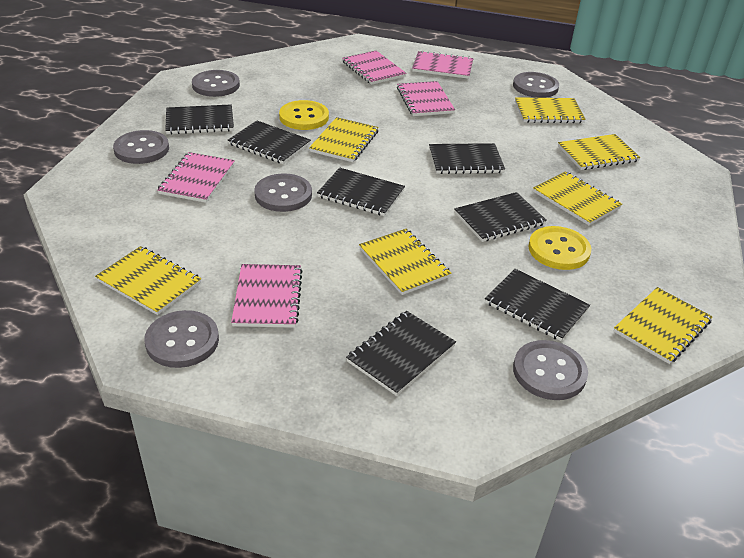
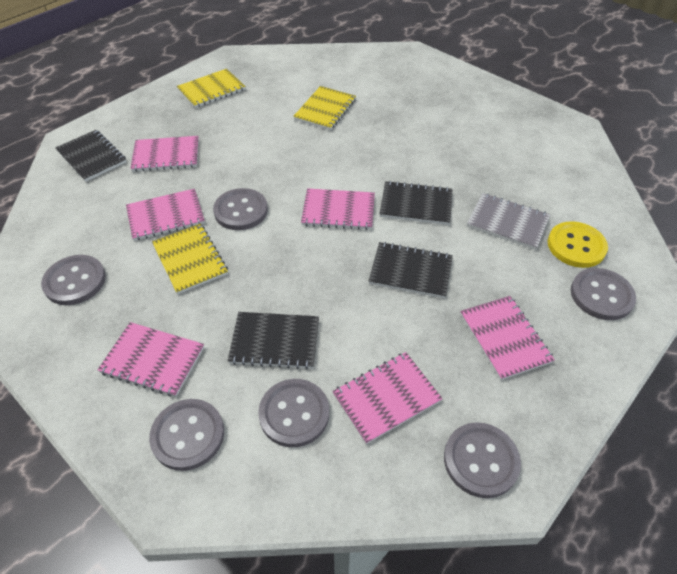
black notebook: [165,104,234,134] [228,120,311,164] [317,168,405,216] [346,311,456,396] [429,143,505,174] [454,192,547,242] [485,269,590,341] = 7 -> [55,130,126,182] [228,312,319,369] [368,242,453,298] [380,181,453,225] = 4
grey notebook: none = 0 -> [467,193,550,250] = 1
pink notebook: [157,152,235,203] [231,264,303,328] [342,51,406,85] [397,81,455,116] [412,51,474,79] = 5 -> [98,322,204,397] [126,189,205,241] [130,136,199,172] [301,188,375,230] [332,352,443,444] [460,296,555,380] = 6
yellow button: [279,100,329,130] [528,226,591,270] = 2 -> [548,221,608,268] = 1
yellow notebook: [95,246,201,315] [309,117,379,162] [359,229,451,295] [515,97,586,123] [533,171,622,225] [558,134,641,170] [613,287,713,364] = 7 -> [152,224,228,294] [177,69,245,108] [293,86,356,130] = 3

